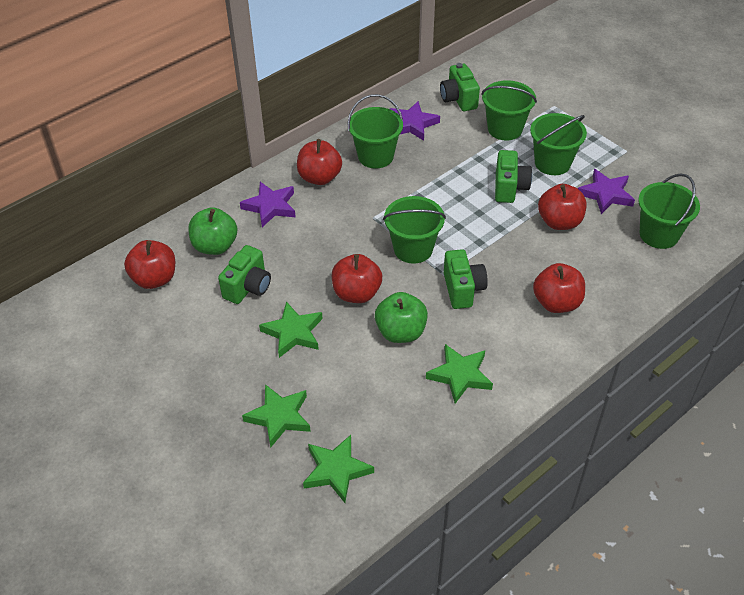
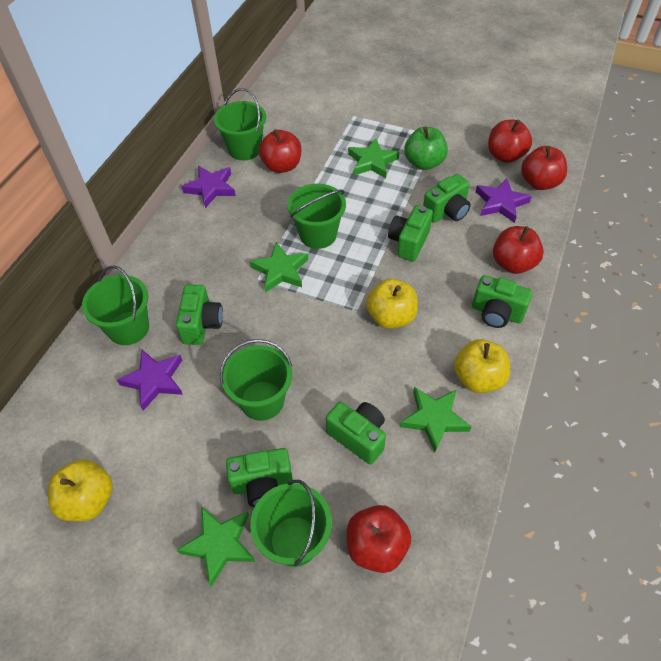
green apple: [188,207,237,255] [375,292,428,343] = 2 -> [404,127,448,170] = 1
green camera: [218,245,271,304] [440,63,480,111] [444,249,488,309] [495,150,532,203] = 4 -> [176,284,223,345] [226,448,293,507] [326,402,386,465] [388,205,433,262] [423,174,471,223] [472,275,533,328] = 6
yellow apple: none = 0 -> [48,459,113,521] [366,279,418,329] [454,339,510,393] = 3

